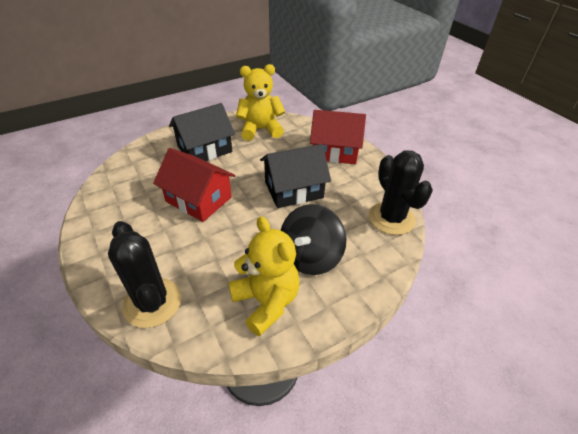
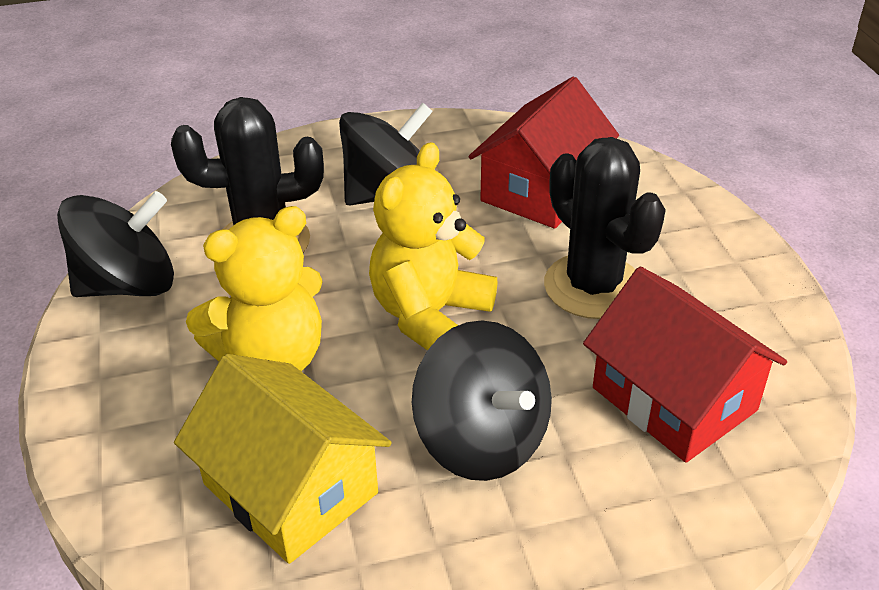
black house: [169,103,235,161] [260,144,331,208] = 2 -> none = 0
black spinning top: [281,204,346,275] = 1 -> [57,191,174,297] [339,102,433,205] [412,320,552,481] = 3
yellow house: none = 0 -> [174,354,392,564] = 1

